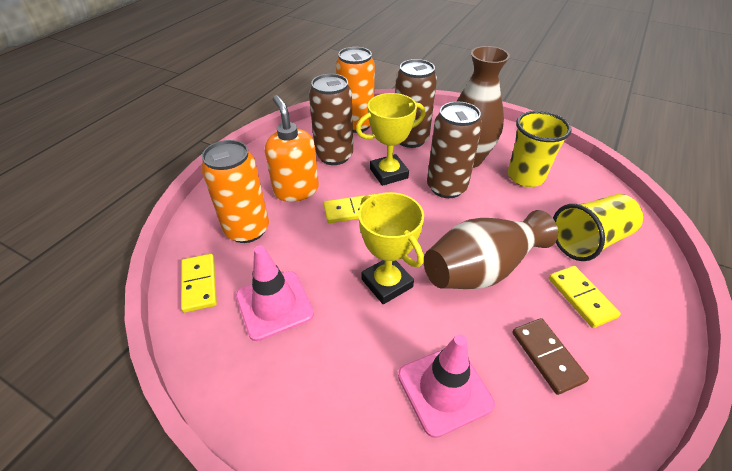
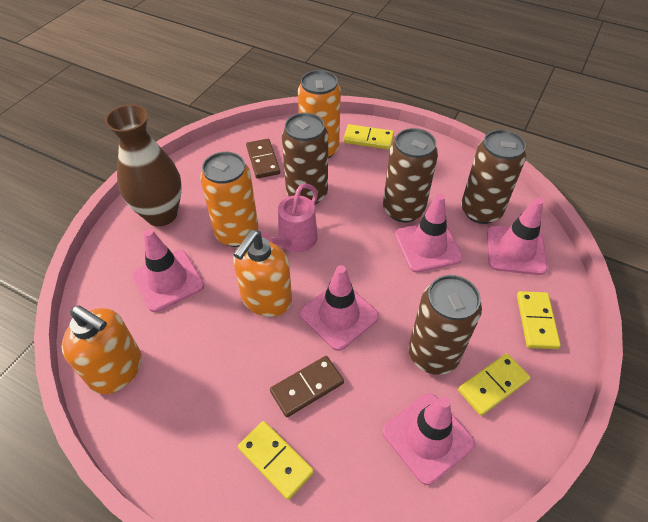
brown can: [309,74,353,165] [395,59,437,148] [427,101,482,198] = 3 -> [282,113,328,204] [383,128,438,222] [409,275,482,375] [461,130,526,224] = 4
brown domino: [513,318,589,395] = 1 -> [246,139,280,179] [270,356,344,417] = 2
brown vase: [424,210,558,289] [456,46,510,168] = 2 -> [105,104,182,226] = 1
orange soap dispenser: [265,95,319,202] = 1 -> [61,305,142,394] [233,230,292,317] = 2
pink traffic cone: [236,246,314,341] [398,334,495,438] = 2 -> [132,229,204,312] [300,265,379,351] [382,393,475,485] [395,194,463,273] [487,198,548,275] = 5
pink watering can: none = 0 -> [261,183,318,252] = 1
yellow cup: [508,111,572,187] [553,194,643,261] = 2 -> none = 0
yellow domino: [181,254,217,313] [323,194,376,223] [549,266,621,328] = 3 -> [238,421,314,500] [343,124,394,150] [458,353,531,416] [517,291,561,349] = 4
yellow trophy: [356,93,425,186] [358,192,424,304] = 2 -> none = 0

